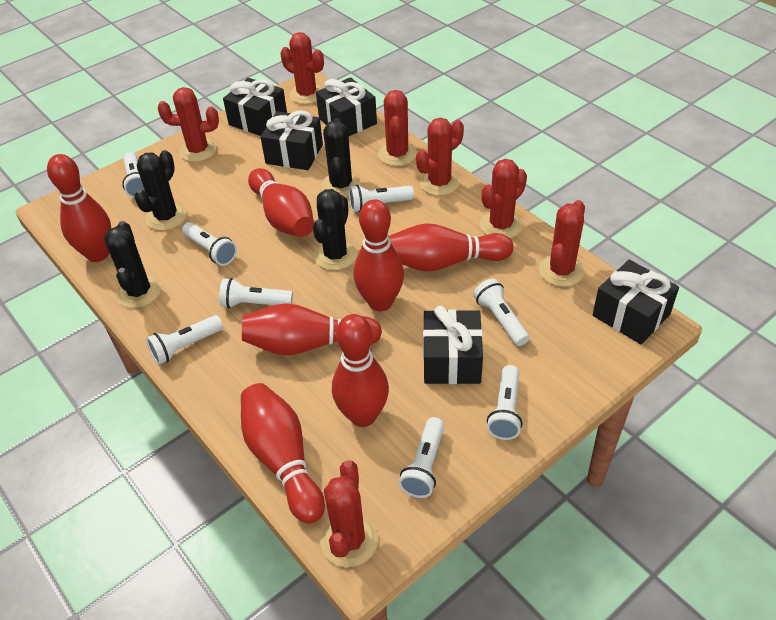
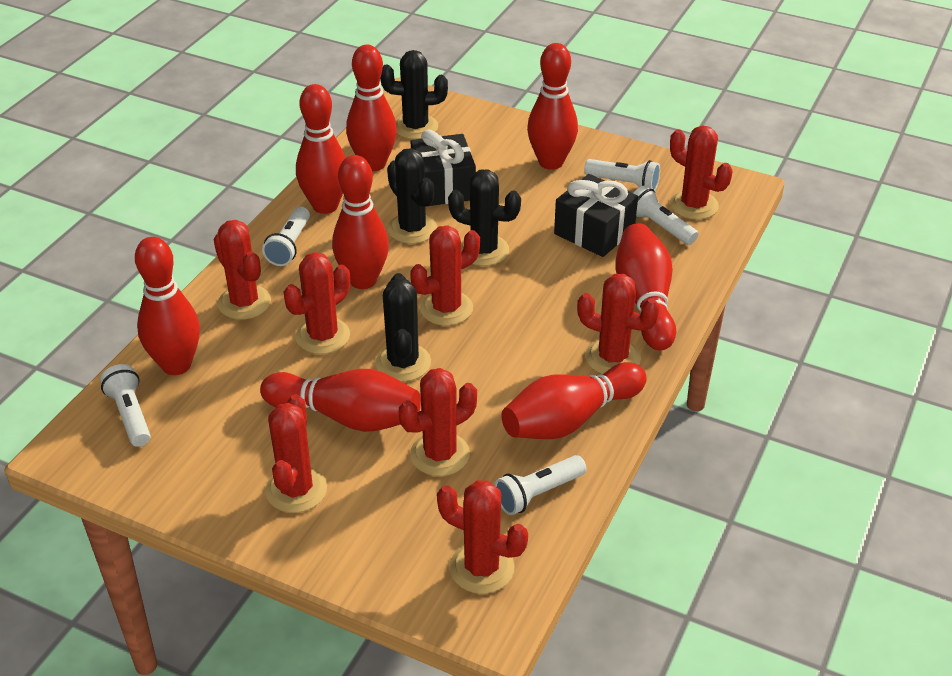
black gift: [223,78,287,136] [261,111,323,170] [316,77,377,136] [423,306,483,384] [593,260,679,344] = 5 -> [410,129,476,206] [554,174,638,257] = 2
red bowling pin: [47,154,111,262] [241,383,325,524] [242,303,382,355] [248,168,314,237] [332,314,389,427] [354,200,404,311] [389,223,513,271] = 7 -> [135,237,200,375] [260,369,421,432] [296,84,346,214] [332,155,389,289] [346,45,397,171] [501,362,646,439] [527,43,578,170] [615,223,676,350] = 8
red cactus: [158,87,219,162] [280,32,324,104] [321,460,378,567] [378,90,417,166] [416,118,464,196] [480,159,527,238] [539,200,585,287] = 7 -> [214,220,271,320] [265,394,327,513] [283,252,350,354] [399,368,477,476] [410,225,480,326] [437,480,528,594] [577,274,660,374] [670,126,732,220] = 8
white flashlight: [122,152,145,198] [146,315,223,365] [182,222,237,266] [219,278,293,308] [349,185,414,212] [399,417,444,498] [473,278,530,346] [487,365,522,440] = 8 -> [100,364,151,447] [262,206,310,266] [494,455,586,515] [584,159,660,191] [633,186,698,245] = 5

